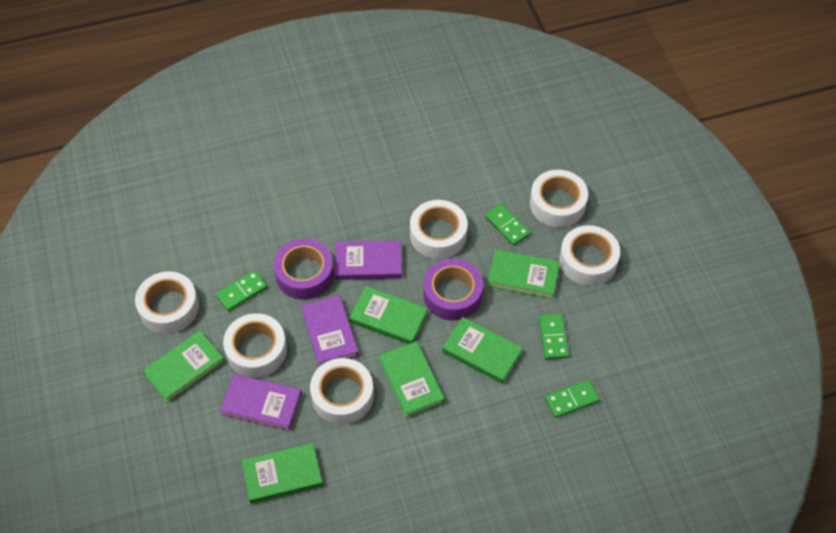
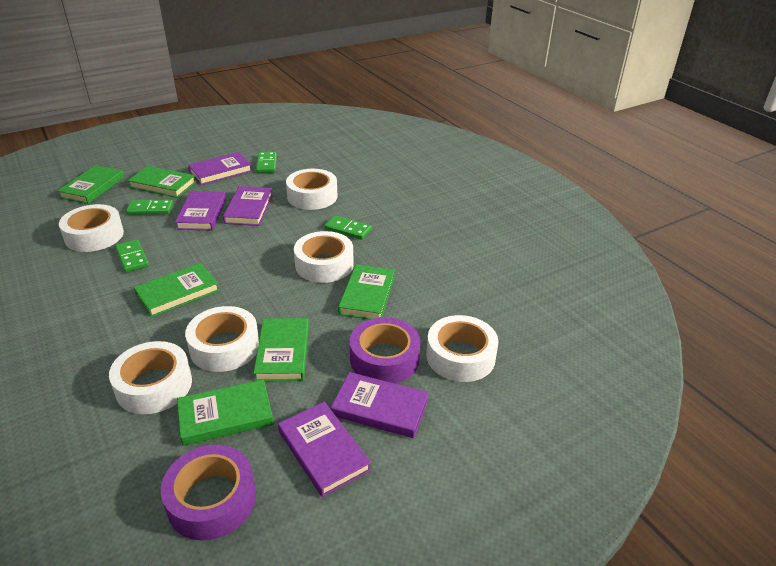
purple book: [220,374,302,431] [301,295,359,367] [335,241,402,280] = 3 -> [175,191,226,230] [188,152,252,185] [223,186,273,226] [278,402,371,497] [331,372,429,438] = 5

